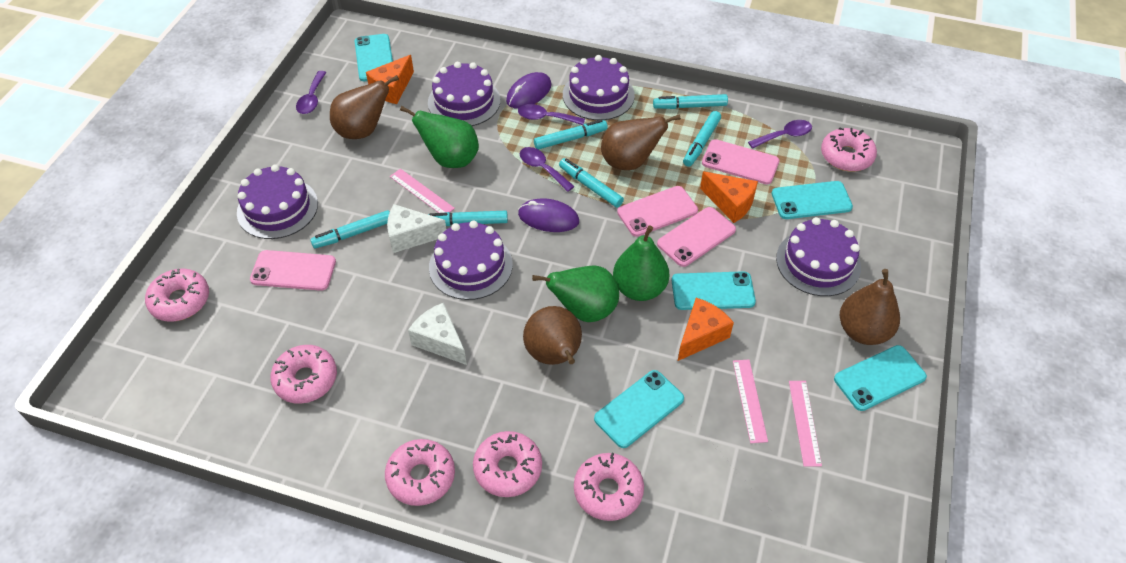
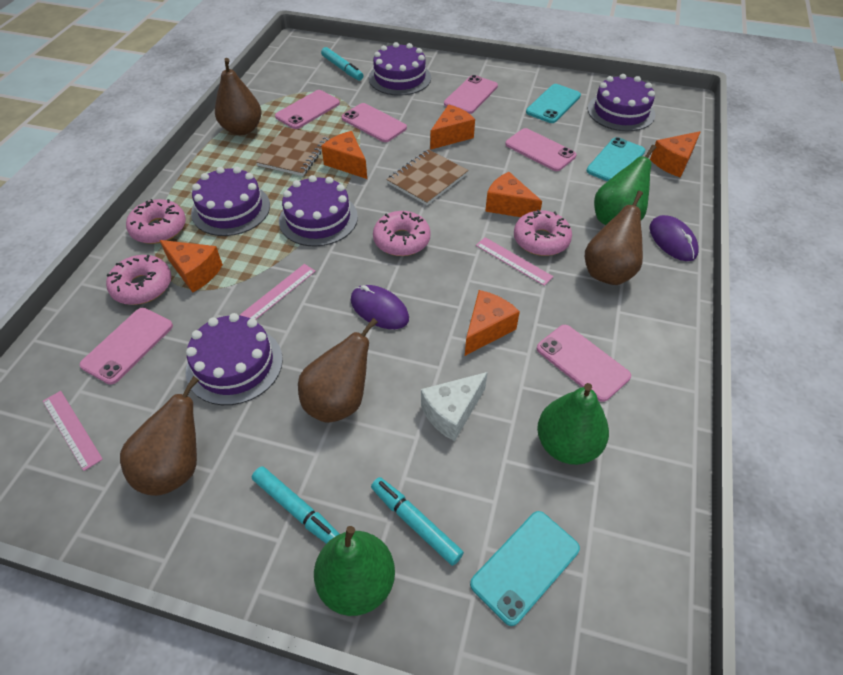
brown notebook: none = 0 -> [256,127,329,176] [386,149,468,205] = 2
orange cheese: [366,55,414,104] [678,298,734,361] [700,172,758,223] = 3 -> [160,240,223,293] [321,131,367,179] [430,105,475,150] [465,290,520,356] [485,172,542,217] [650,131,701,178] = 6
pink donut: [145,269,209,322] [270,345,337,404] [385,439,455,506] [473,431,542,497] [574,453,644,521] [821,127,877,172] = 6 -> [106,255,171,305] [126,199,186,244] [373,211,431,256] [514,210,572,256] = 4
pink phone: [250,250,336,291] [617,186,698,237] [657,207,736,267] [702,139,779,184] = 4 -> [79,308,173,385] [275,90,340,129] [342,103,407,142] [444,75,498,114] [505,128,576,171] [537,325,631,402] = 6
purple spoon: [296,71,326,114] [518,104,585,125] [520,147,575,192] [748,120,812,148] = 4 -> none = 0
turquoise marker: [310,210,390,249] [428,210,508,226] [534,120,608,150] [559,158,624,208] [653,94,728,109] [683,111,721,167] = 6 -> [252,466,340,544] [321,47,364,81] [371,477,464,566] = 3
turquoise phone: [355,34,393,81] [594,370,684,448] [672,271,756,310] [772,181,853,219] [834,345,927,411] = 5 -> [470,511,580,626] [526,84,581,123] [586,137,645,181] = 3
white cheese: [387,204,447,253] [408,303,467,365] = 2 -> [421,372,488,441] = 1

